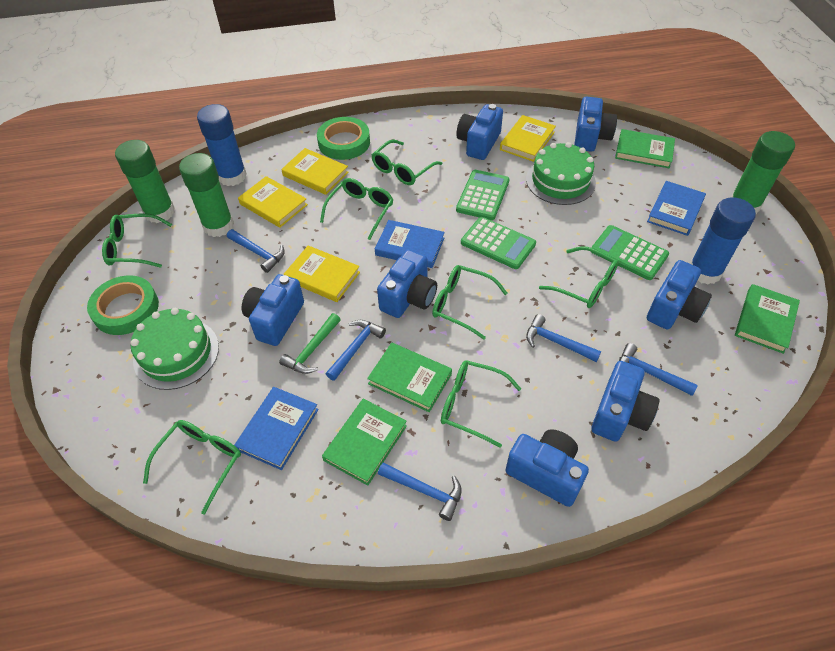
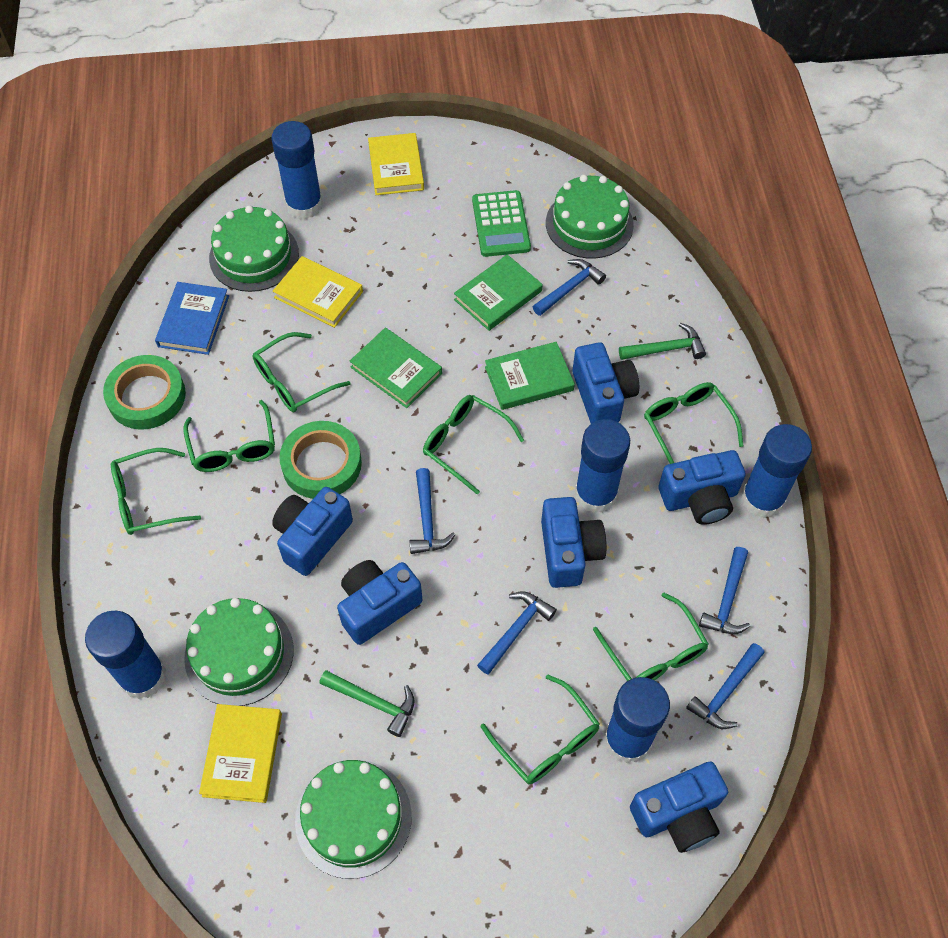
blue book: [234,387,319,470] [375,220,445,268] [647,181,706,236] = 3 -> [155,282,229,355] = 1
blue camera: [242,274,304,346] [377,249,437,318] [457,104,503,160] [506,429,589,507] [574,96,617,152] [591,361,659,442] [647,260,712,330] = 7 -> [272,487,353,576] [337,560,422,645] [541,497,606,588] [573,342,639,424] [630,762,728,853] [658,450,746,525] = 6
blue glue stick: [197,104,247,186] [690,197,756,284] = 2 -> [85,611,166,699] [271,121,323,219] [575,419,630,513] [604,677,670,764] [741,424,812,518] = 5
green book: [322,399,407,486] [367,343,452,412] [615,129,675,168] [735,284,800,354] = 4 -> [350,328,442,408] [454,255,542,331] [485,342,575,410] = 3
green cake: [131,308,219,390] [526,142,596,205] = 2 -> [184,598,294,706] [209,206,299,292] [295,760,412,879] [546,175,634,259] = 4
green calculator: [456,170,510,220] [461,217,536,269] [591,225,669,280] = 3 -> [472,190,531,257] = 1
green glue stick: [115,140,175,223] [179,153,234,237] [731,131,795,214] = 3 -> none = 0
green hammer: [279,313,341,374] = 1 -> [319,670,415,737] [619,323,706,360] = 2
yellow book: [238,176,308,228] [281,148,349,195] [284,245,360,302] [500,115,556,162] = 4 -> [199,704,282,803] [273,256,363,328] [368,133,424,195] = 3

